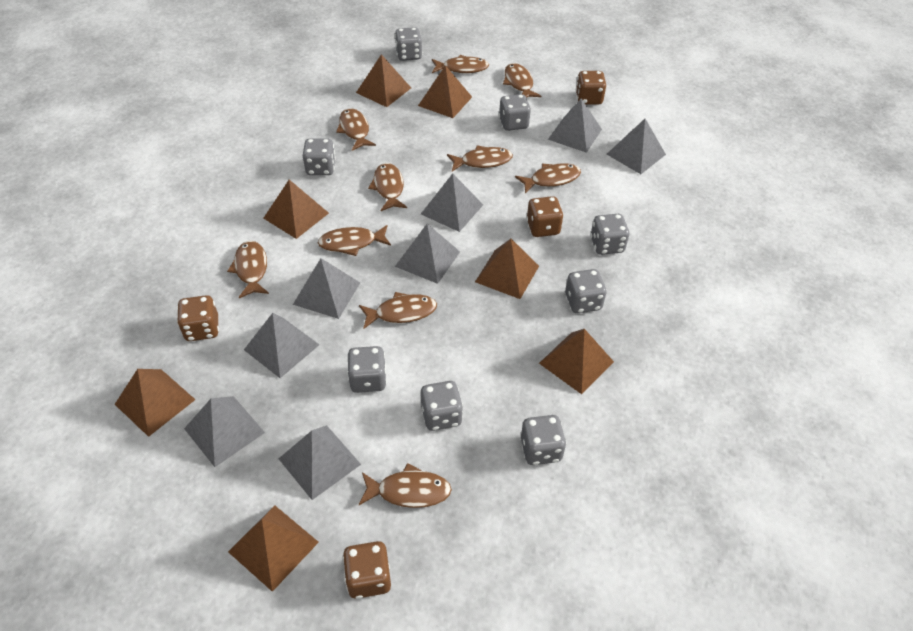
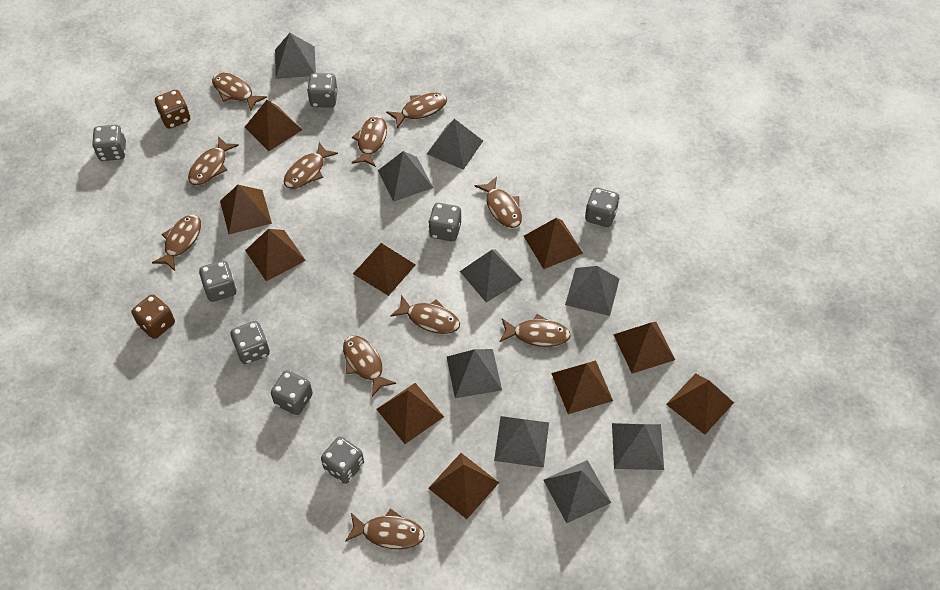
brown dice: [177,295,219,341] [343,541,391,599] [526,196,564,237] [576,71,606,105] = 4 -> [132,294,175,339] [155,90,190,129] = 2
brown fish: [227,241,269,298] [318,225,391,256] [336,108,376,151] [359,292,437,329] [359,463,452,508] [368,163,407,211] [432,55,489,73] [447,145,513,171] [503,63,541,98] [515,163,581,193] = 10 -> [152,215,201,271] [188,136,239,185] [212,73,267,111] [284,142,338,189] [343,335,396,397] [345,508,425,549] [352,116,387,167] [386,93,447,129] [390,295,460,334] [475,176,522,228] [499,314,571,347] = 11
brown pyramid: [115,369,195,437] [228,505,319,592] [263,180,329,239] [356,54,411,107] [418,65,472,118] [475,239,539,299] [539,329,614,394] = 7 -> [220,185,272,234] [245,100,302,151] [245,229,306,281] [353,243,416,296] [376,383,444,444] [428,453,499,519] [524,218,583,269] [551,360,613,414] [613,322,675,373] [666,373,734,435] = 10
grey pyramid: [184,396,265,467] [244,313,319,378] [279,425,361,500] [293,258,360,319] [395,224,460,284] [421,173,483,232] [548,99,602,153] [607,119,666,174] = 8 -> [275,33,316,79] [378,151,433,202] [427,119,483,170] [447,349,502,398] [460,250,522,302] [494,416,549,468] [543,460,612,523] [565,266,620,316] [612,423,664,470] = 9

